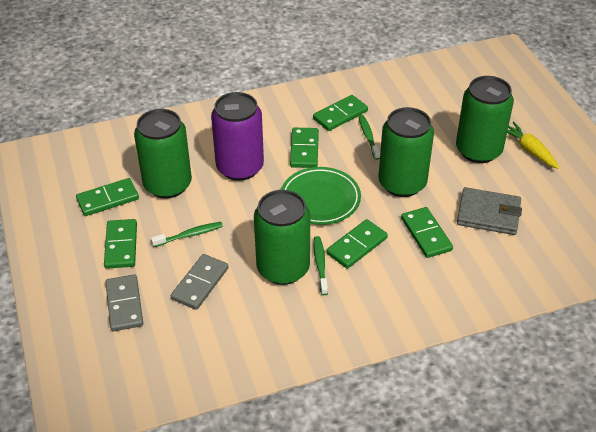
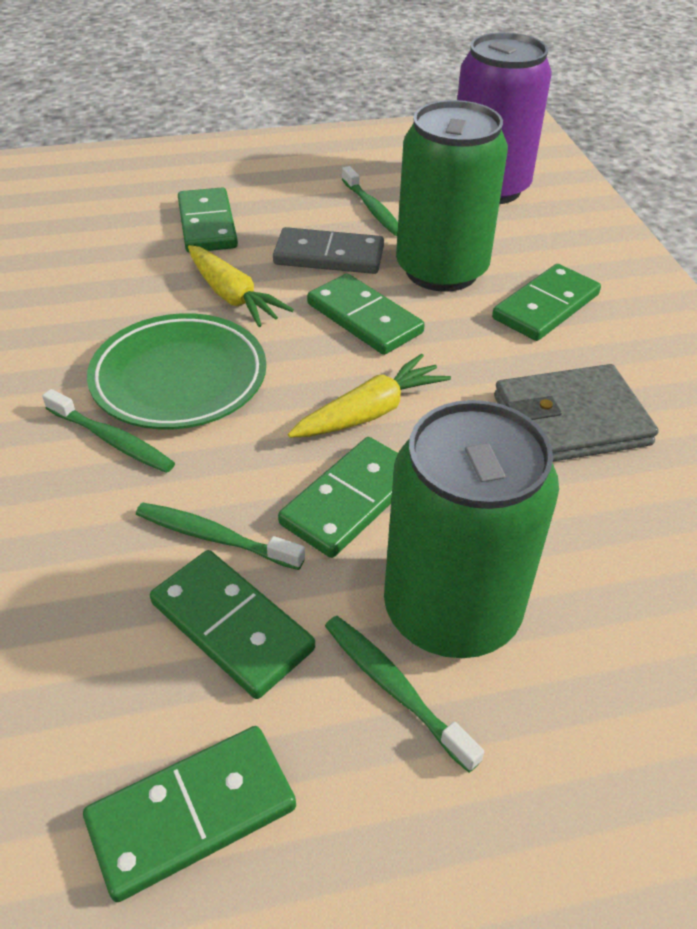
green can: [134,109,192,198] [254,190,310,285] [378,107,434,197] [456,76,514,163] = 4 -> [384,400,559,658] [396,100,508,292] = 2
green toothbrush: [151,222,223,247] [314,236,328,295] [358,115,380,160] = 3 -> [42,389,175,473] [136,503,305,570] [325,616,484,773] [342,166,398,236] = 4
grey domino: [106,274,143,331] [171,254,229,310] = 2 -> [273,227,384,274] = 1
yellow carrot: [507,121,559,169] = 1 -> [188,245,294,327] [288,354,451,438] = 2

